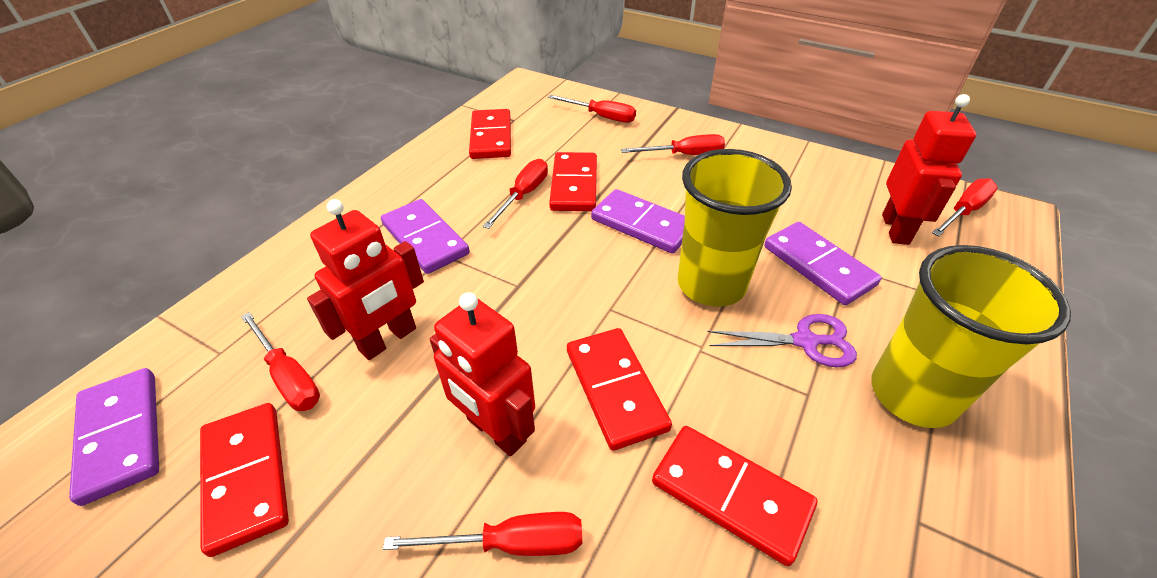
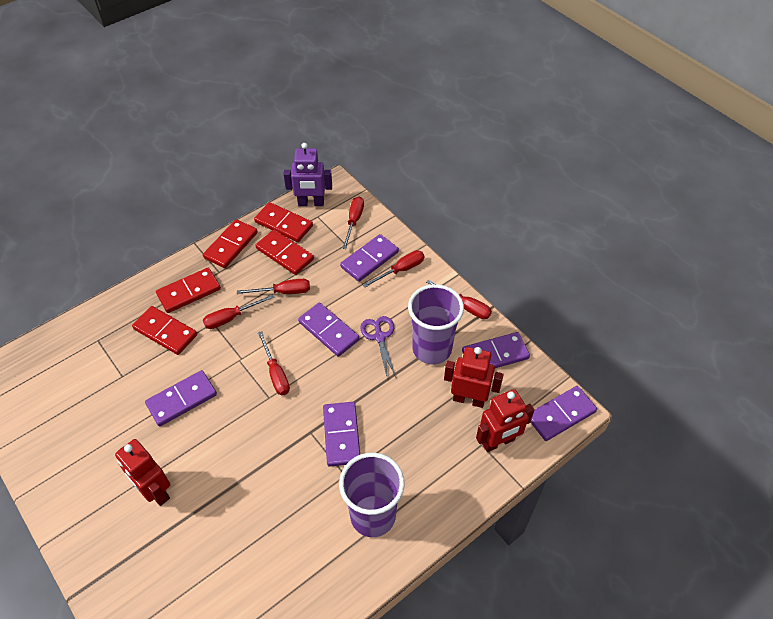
purple cup: none = 0 -> [339,453,405,537] [408,284,464,365] = 2
purple domino: [69,368,159,506] [381,199,470,274] [591,189,685,254] [764,222,882,305] = 4 -> [145,370,217,426] [298,302,360,357] [323,402,360,467] [340,234,399,282] [462,332,530,368] [530,386,597,441] = 6
purple robot: none = 0 -> [283,143,332,206] = 1
yellow cup: [677,149,792,307] [872,245,1071,428] = 2 -> none = 0

